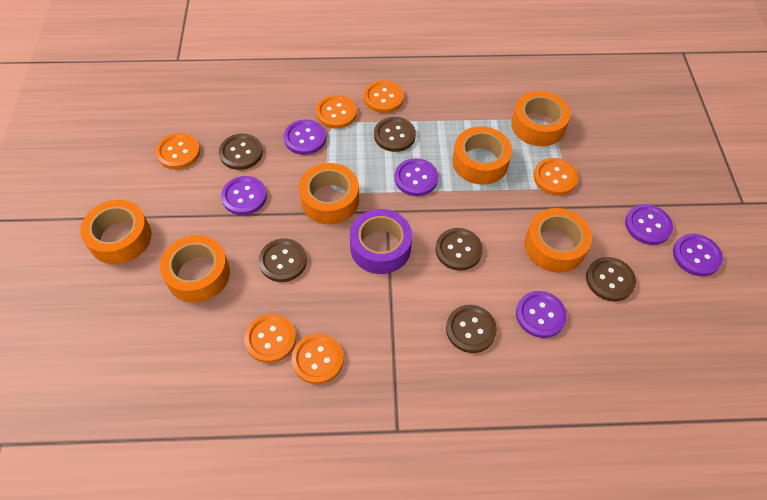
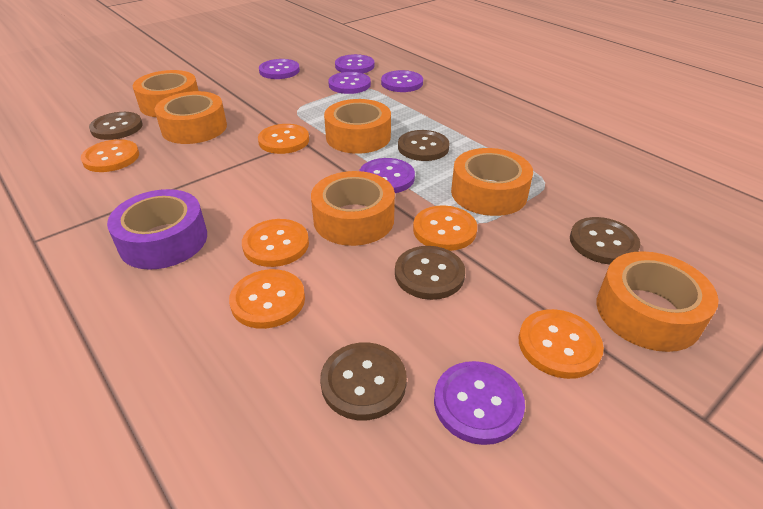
brown button: [219,134,263,170] [259,239,307,282] [374,117,416,152] [435,228,483,271] [446,305,497,353] [586,257,636,302] = 6 -> [89,112,143,140] [320,342,407,420] [395,246,465,300] [398,130,450,161] [570,217,640,265] = 5

